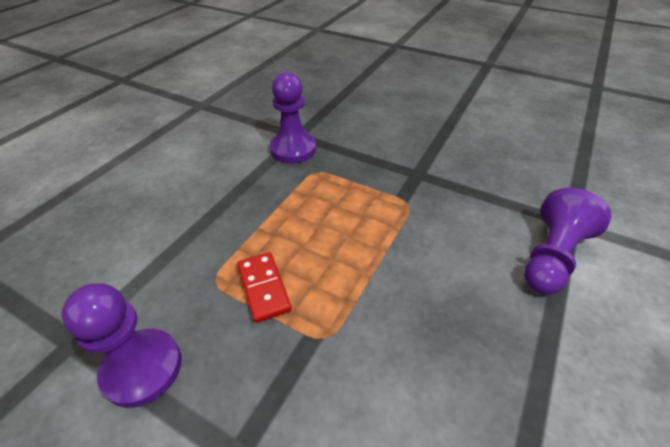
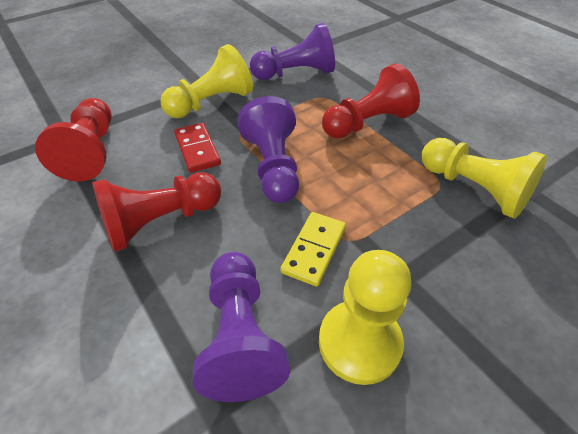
red pawn: none = 0 -> [35,98,112,182] [92,172,221,252] [322,64,420,138] = 3
yellow domino: none = 0 -> [280,212,346,287] = 1
yellow pawn: none = 0 -> [161,44,253,118] [319,250,411,385] [422,138,547,219] = 3

